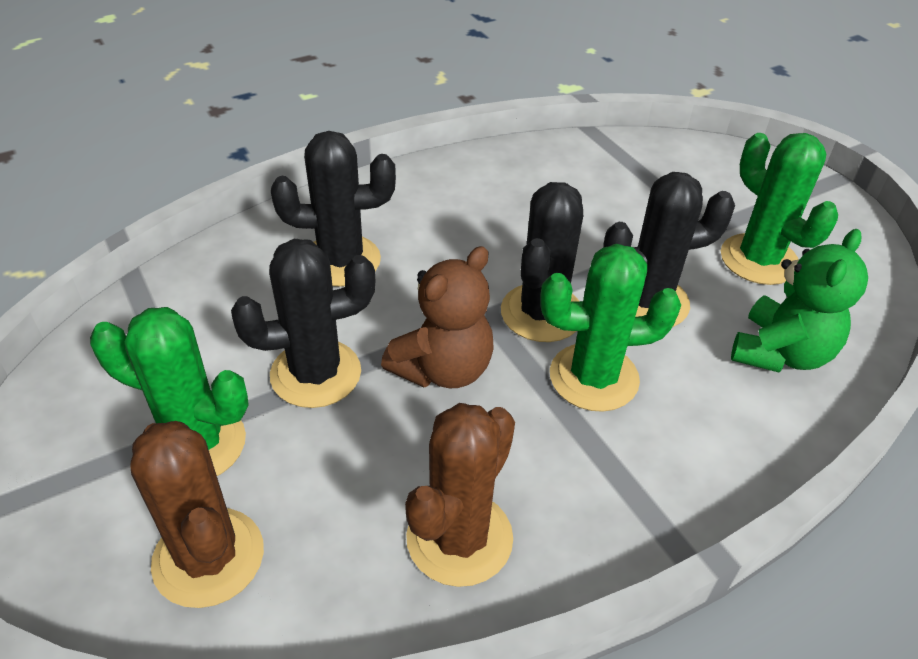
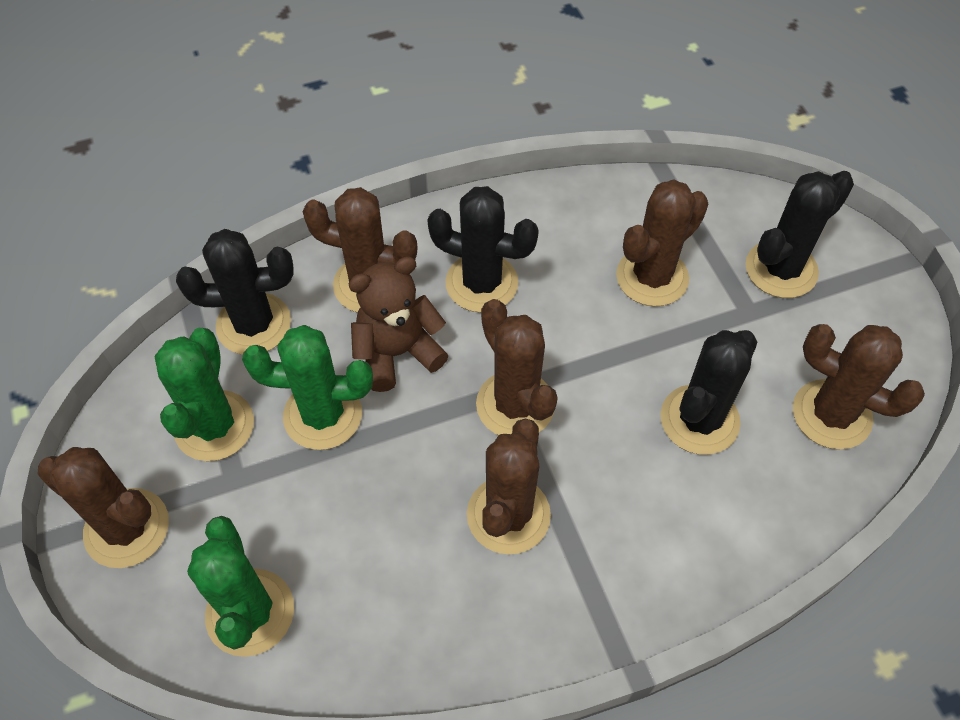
brown cactus: [130,421,264,608] [405,403,515,587] = 2 -> [38,447,169,568] [303,187,417,313] [467,419,551,554] [476,299,558,435] [616,180,708,306] [793,324,925,449] = 6
green teddy bear: [731,229,868,373] = 1 -> none = 0

